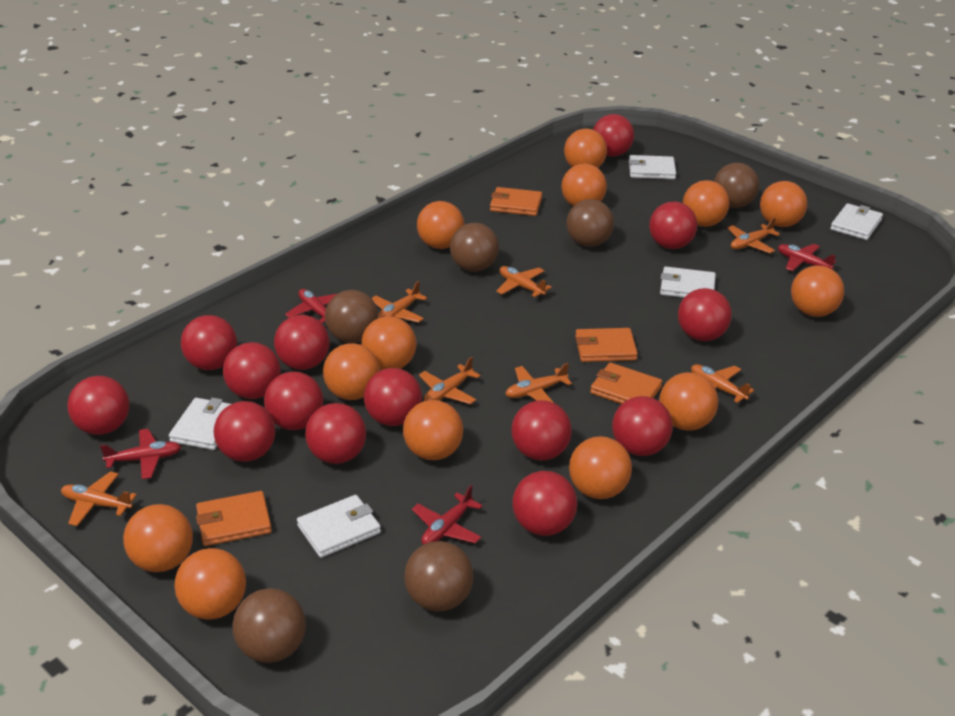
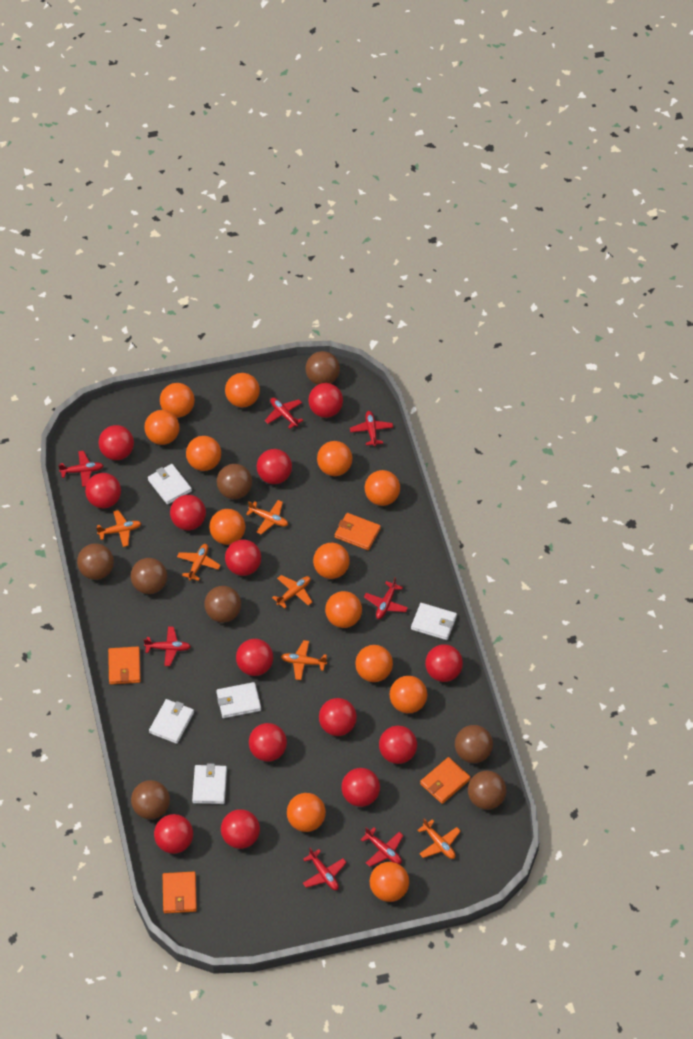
brown ball: [232,588,306,663] [325,290,379,343] [404,541,474,611] [450,223,499,272] [566,199,614,247] [714,163,759,208] = 6 -> [77,543,114,580] [131,558,167,594] [131,780,170,819] [204,586,241,623] [217,464,252,499] [305,351,340,385] [455,725,493,763] [468,771,507,810] = 8
orange plane: [61,472,137,526] [372,281,427,323] [419,357,481,404] [496,266,552,297] [506,363,572,403] [691,364,754,403] [728,218,780,253] = 7 -> [96,510,141,547] [177,544,221,581] [246,500,288,534] [272,575,312,609] [281,640,327,680] [418,818,461,859] = 6
red plane: [100,429,181,479] [285,289,337,323] [412,485,482,545] [778,244,836,271] = 4 -> [58,451,104,487] [144,626,191,666] [265,398,303,429] [303,848,347,890] [350,411,393,447] [360,827,404,867] [364,577,408,619] = 7

